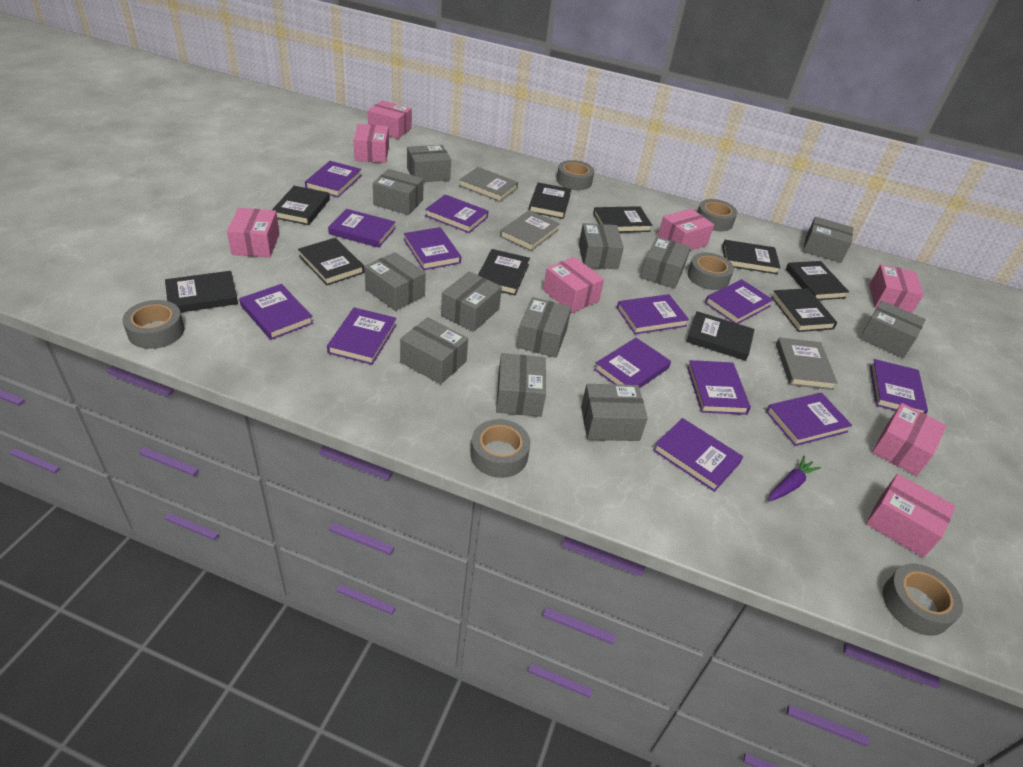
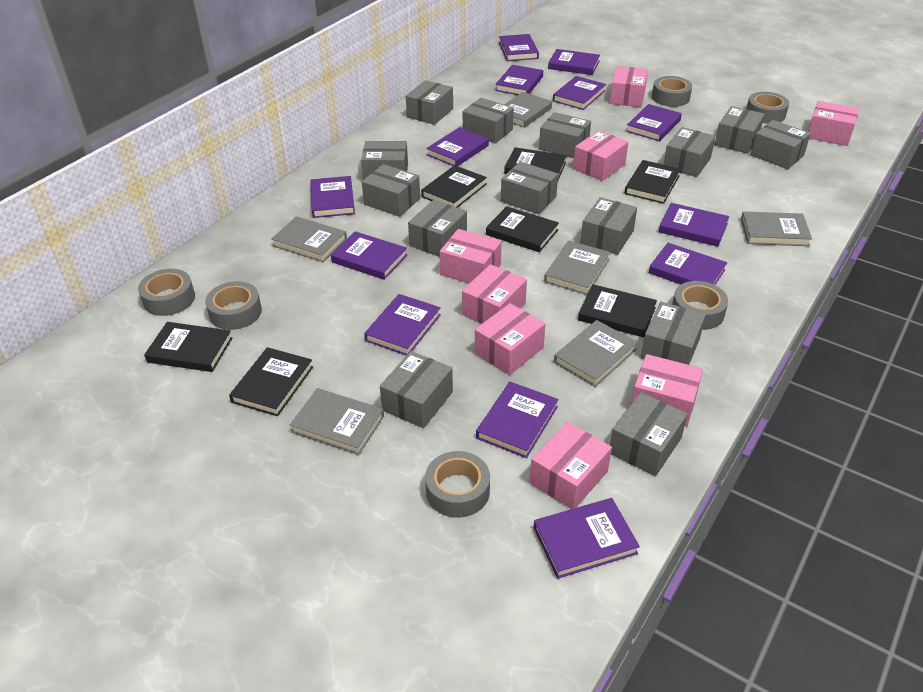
black book: [165,271,238,312] [272,186,330,225] [298,238,365,285] [478,249,530,295] [529,182,571,219] [593,206,652,233] [686,311,755,361] [722,240,781,274] [771,288,837,332] [786,261,849,300] = 10 -> [144,322,232,372] [229,347,313,416] [421,165,487,208] [486,206,559,252] [504,147,567,180] [578,284,657,337] [625,160,681,204] = 7
grey book: [459,167,518,202] [500,210,560,251] [776,338,838,390] = 3 -> [271,216,347,262] [290,388,384,455] [504,92,552,128] [544,241,610,295] [554,320,638,387] [741,211,812,246] = 6
grey box: [364,252,426,311] [373,169,424,215] [400,317,468,384] [407,145,451,182] [441,271,502,332] [496,353,546,417] [517,297,571,358] [579,223,624,269] [581,384,648,441] [641,237,691,289] [803,217,853,263] [860,301,926,358] = 12 -> [361,141,408,180] [362,164,420,217] [380,351,453,428] [406,80,453,125] [408,200,467,257] [463,98,514,144] [501,162,558,214] [539,112,591,158] [580,197,637,255] [610,392,688,476] [641,302,706,365] [664,127,716,177] [715,106,765,154] [751,120,811,169] = 14
purple carrot: [768,456,821,501] = 1 -> none = 0

